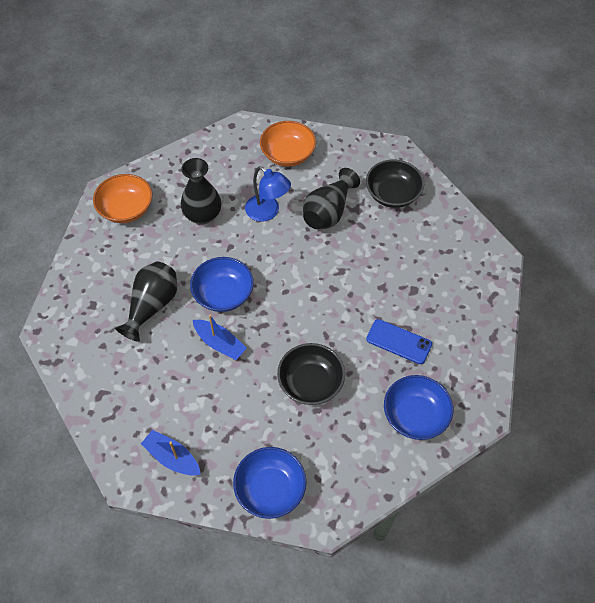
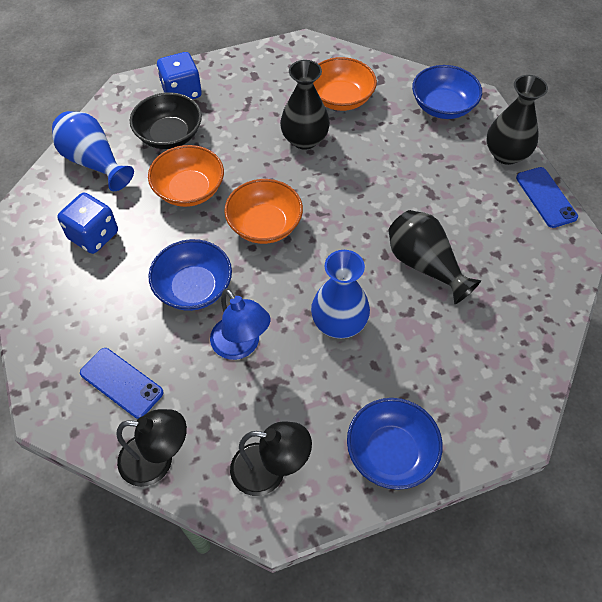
black bowl: [277,343,345,405] [366,160,424,208] = 2 -> [130,93,202,149] = 1
black lamp: none = 0 -> [116,409,187,487] [230,421,312,496] = 2
blue boat: [141,430,201,476] [193,314,247,360] = 2 -> none = 0
blue dice: none = 0 -> [57,193,118,254] [157,52,202,99] = 2
blue phone: [366,319,432,364] = 1 -> [80,348,164,419] [516,167,578,228] = 2
blue vase: none = 0 -> [52,111,134,191] [311,250,370,339] = 2
orange bowl: [93,174,152,223] [260,121,316,167] = 2 -> [148,145,224,207] [224,179,303,244] [313,57,377,111] = 3

